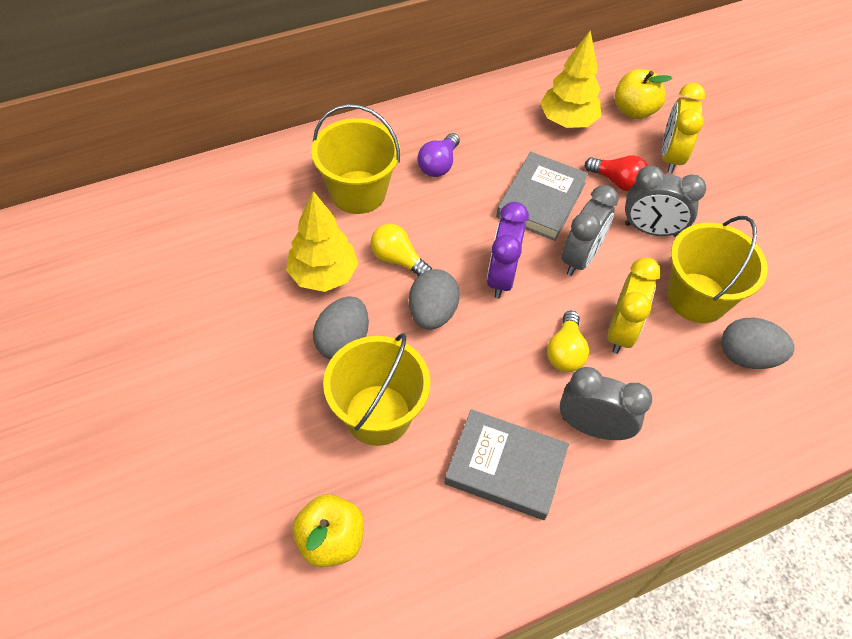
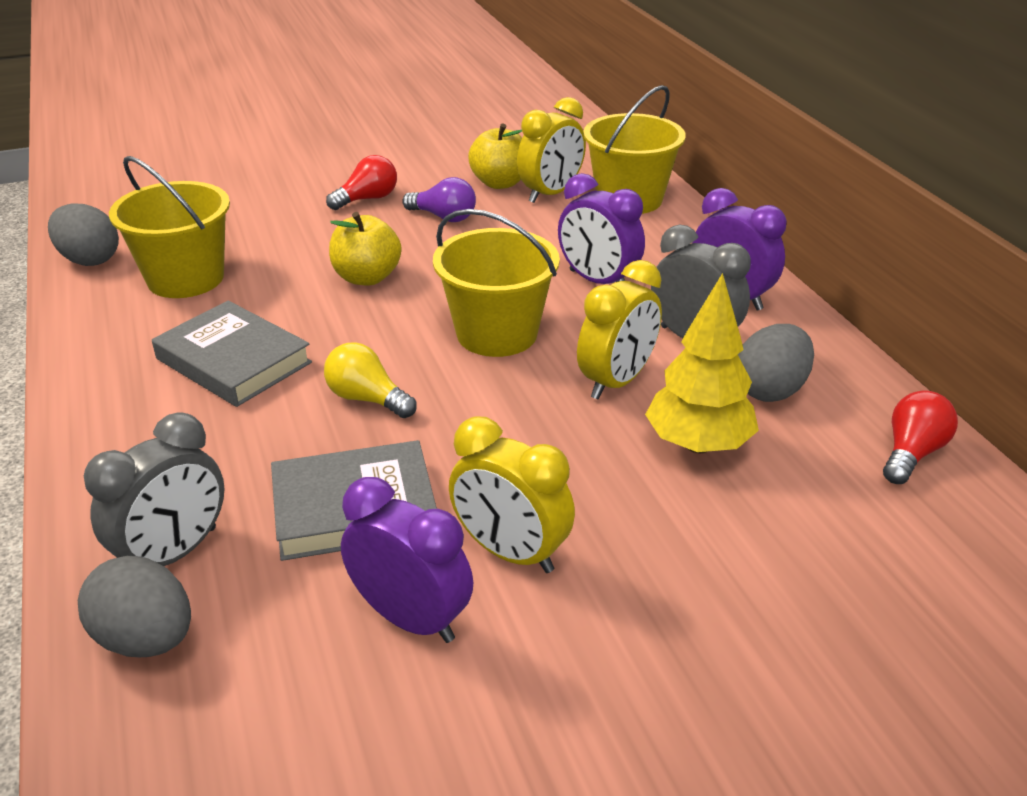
grey clock: [560,367,652,440] [562,185,619,276] [625,165,706,237] = 3 -> [84,412,224,566] [651,225,751,338] = 2
purple clock: [487,202,529,298] = 1 -> [341,477,473,643] [558,173,645,284] [692,188,786,311] = 3
red light bulb: [585,155,648,191] = 1 -> [326,155,397,210] [883,390,958,484] = 2
yellow clock: [607,257,661,354] [662,83,705,173] = 2 -> [449,416,575,573] [517,97,586,203] [577,260,662,399] = 3
yellow light bulb: [371,224,432,276] [547,311,589,372] = 2 -> [324,342,417,418] = 1
yellow tree: [286,191,359,292] [540,30,601,128] = 2 -> [645,273,759,453] = 1

